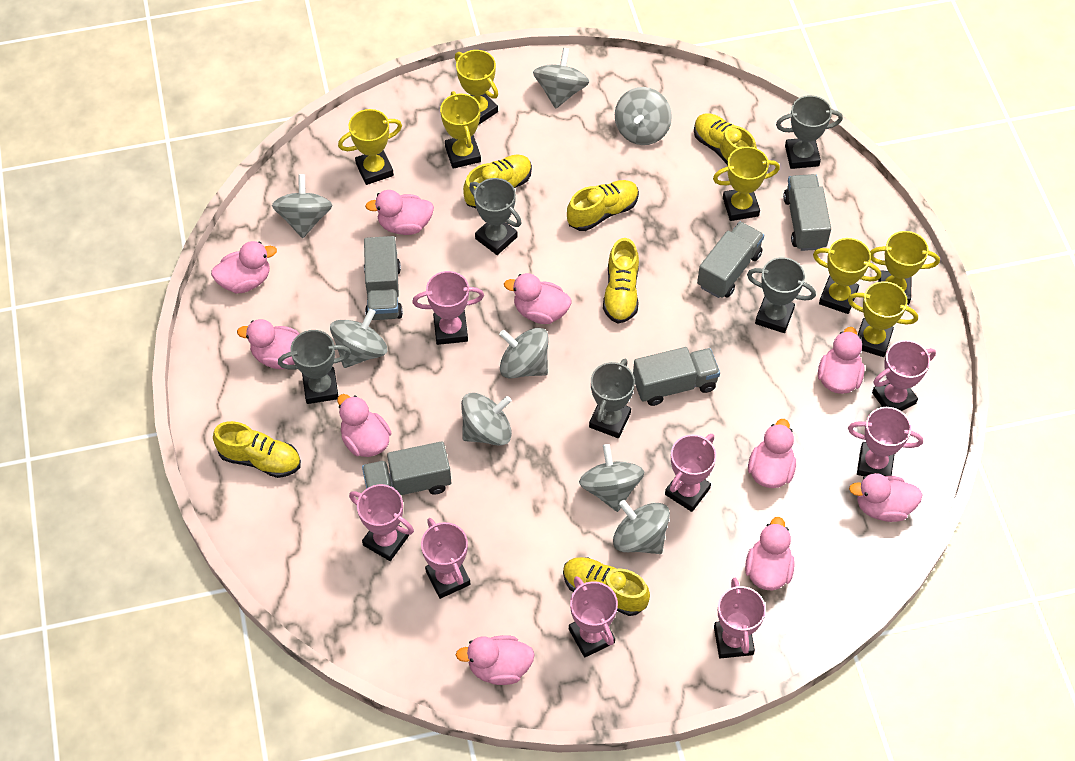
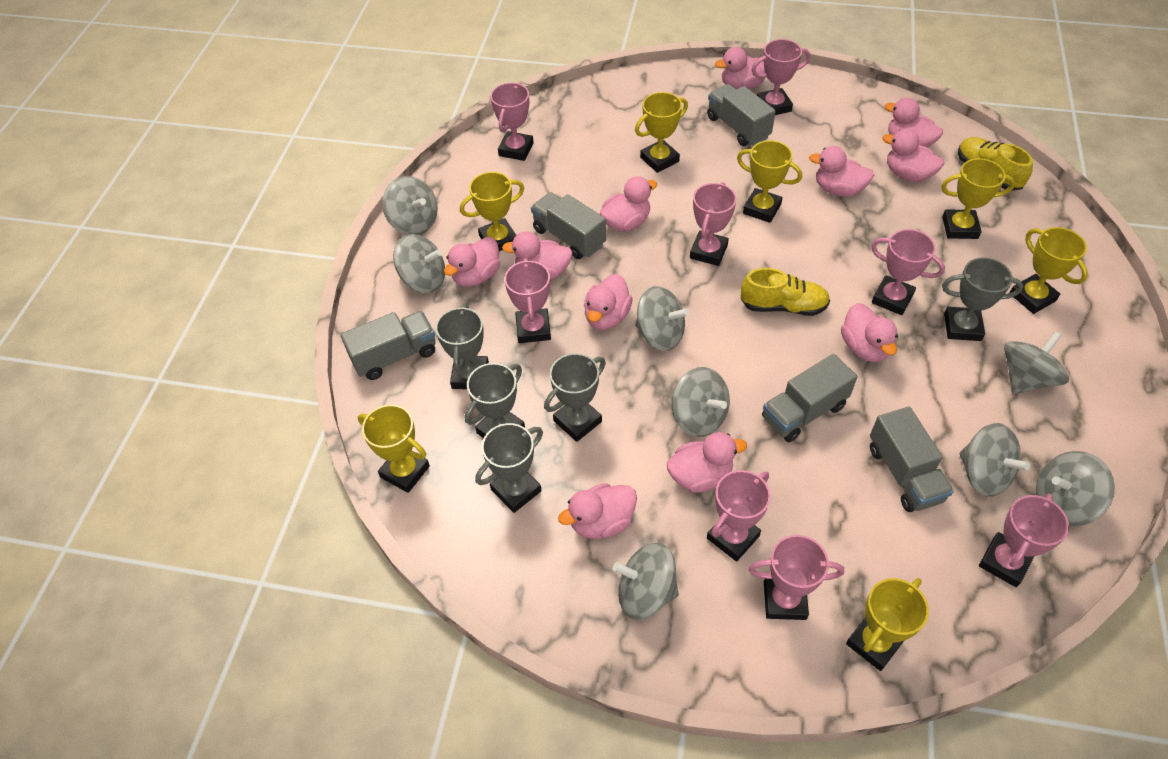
pink duck: [211,241,277,293] [237,319,299,369] [337,394,392,457] [365,190,434,235] [456,635,535,685] [504,273,571,324] [745,517,795,591] [748,419,796,488] [818,327,865,394] [849,473,923,522] = 10 -> [444,237,500,287] [502,232,573,280] [558,483,637,539] [584,274,633,330] [600,176,657,232] [667,432,747,493] [715,47,765,89] [809,146,874,197] [841,303,898,362] [883,129,944,182] [885,98,943,147] = 11
yellow shoe: [213,421,301,478] [463,155,532,209] [563,557,650,616] [567,180,639,231] [603,238,639,323] [694,114,757,164] = 6 -> [741,268,830,316] [958,137,1033,191] = 2

